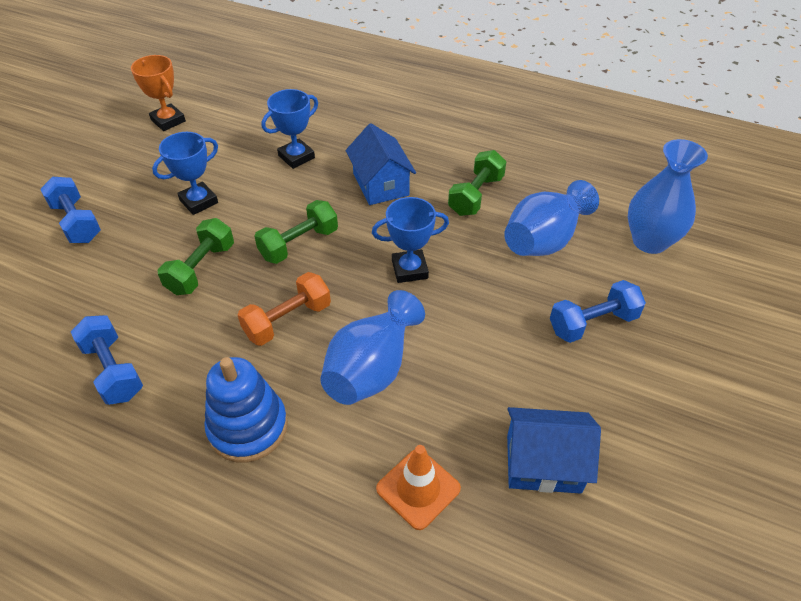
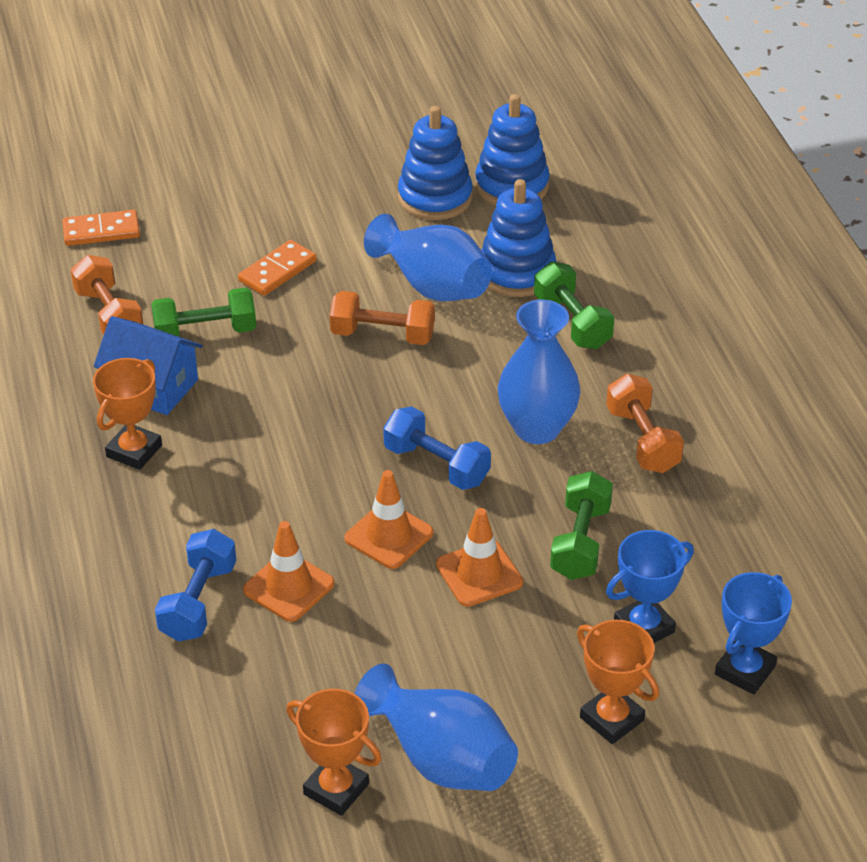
blue dumbbell: [40,177,101,243] [71,315,143,405] [550,280,646,343] = 3 -> [155,529,236,642] [383,406,491,490] = 2
blue house: [346,123,416,205] [507,407,601,494] = 2 -> [94,316,203,415] = 1
blue stacking toy: [204,357,288,463] = 1 -> [398,106,473,220] [475,94,550,205] [481,179,557,297] = 3
blue trophy: [152,132,218,215] [262,89,318,169] [372,197,449,283] = 3 -> [606,530,694,643] [715,572,792,694] = 2
orange domino: none = 0 -> [62,210,140,246] [238,240,317,296] = 2
orange dumbbell: [238,272,331,346] = 1 -> [71,255,143,335] [330,291,435,345] [606,374,684,473] = 3
orange traffic cone: [376,445,461,530] = 1 -> [243,521,335,622] [345,470,434,569] [436,508,523,607] = 3
orange trophy: [131,55,186,131] = 1 -> [93,358,162,470] [286,689,381,816] [577,620,659,744] = 3

